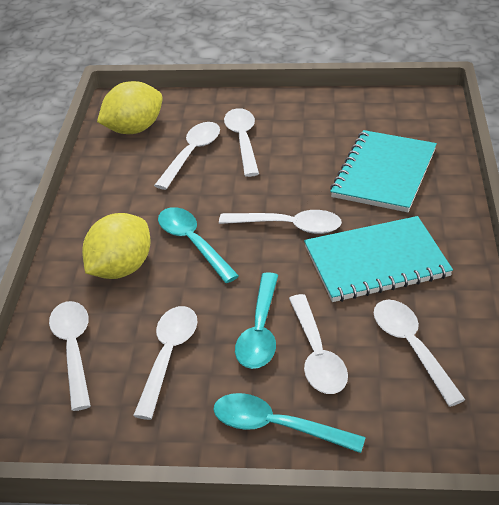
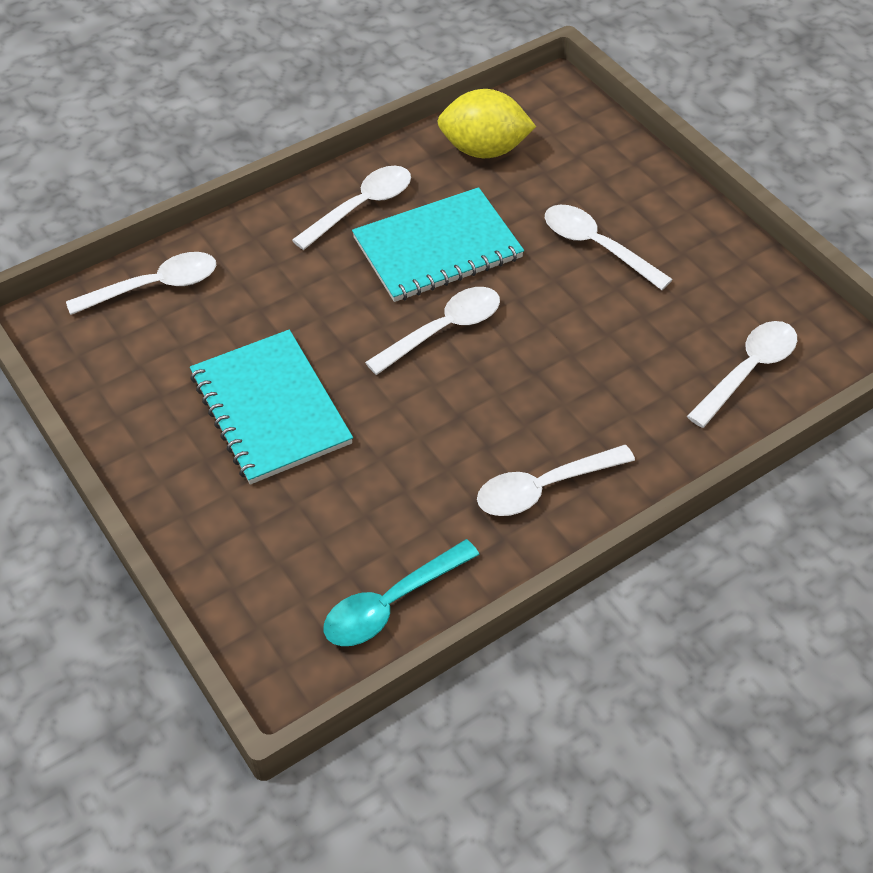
turquoise spoon: [158,207,239,283] [213,393,366,453] [235,272,278,369] = 3 -> [324,539,480,646] = 1
white spoon: [49,301,91,411] [133,306,197,420] [154,122,220,190] [219,210,342,234] [224,108,259,177] [289,294,348,394] [374,300,465,407] = 7 -> [66,252,216,315] [292,166,411,250] [365,287,500,375] [477,445,635,516] [545,205,673,290] [687,321,797,428] = 6
yellow lemon: [82,213,151,279] [97,81,163,134] = 2 -> [437,89,536,158] = 1

